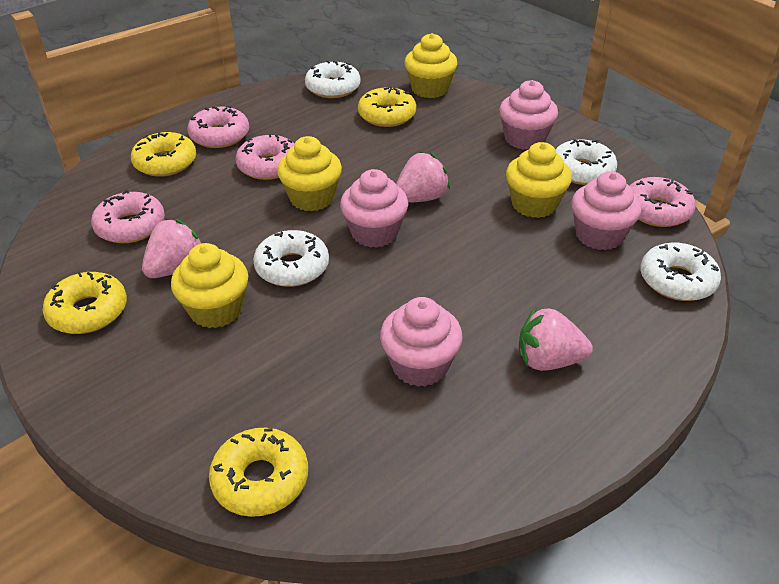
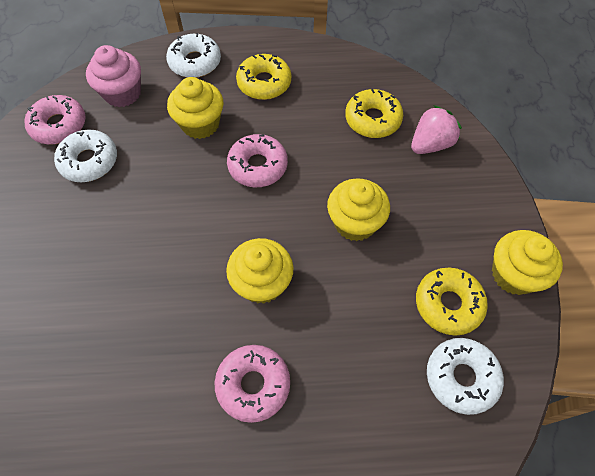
pink cupcake: [340,169,408,248] [380,297,463,387] [499,80,558,150] [571,172,641,250] = 4 -> [86,45,141,107] = 1
pink donut: [91,190,165,243] [187,106,249,148] [236,133,295,180] [630,177,696,227] = 4 -> [24,95,86,145] [215,345,290,423] [227,134,288,187] = 3
pink strawberry: [142,219,202,278] [396,152,450,203] [519,307,593,371] = 3 -> [411,105,462,154] = 1
white donut: [253,230,329,287] [305,61,361,98] [555,139,617,185] [640,243,721,301] = 4 -> [54,129,117,182] [166,33,221,78] [427,338,504,415] = 3
yellow donut: [43,272,127,334] [131,132,196,177] [209,428,308,517] [358,87,416,127] = 4 -> [236,54,291,100] [345,89,403,138] [416,268,488,336] = 3

